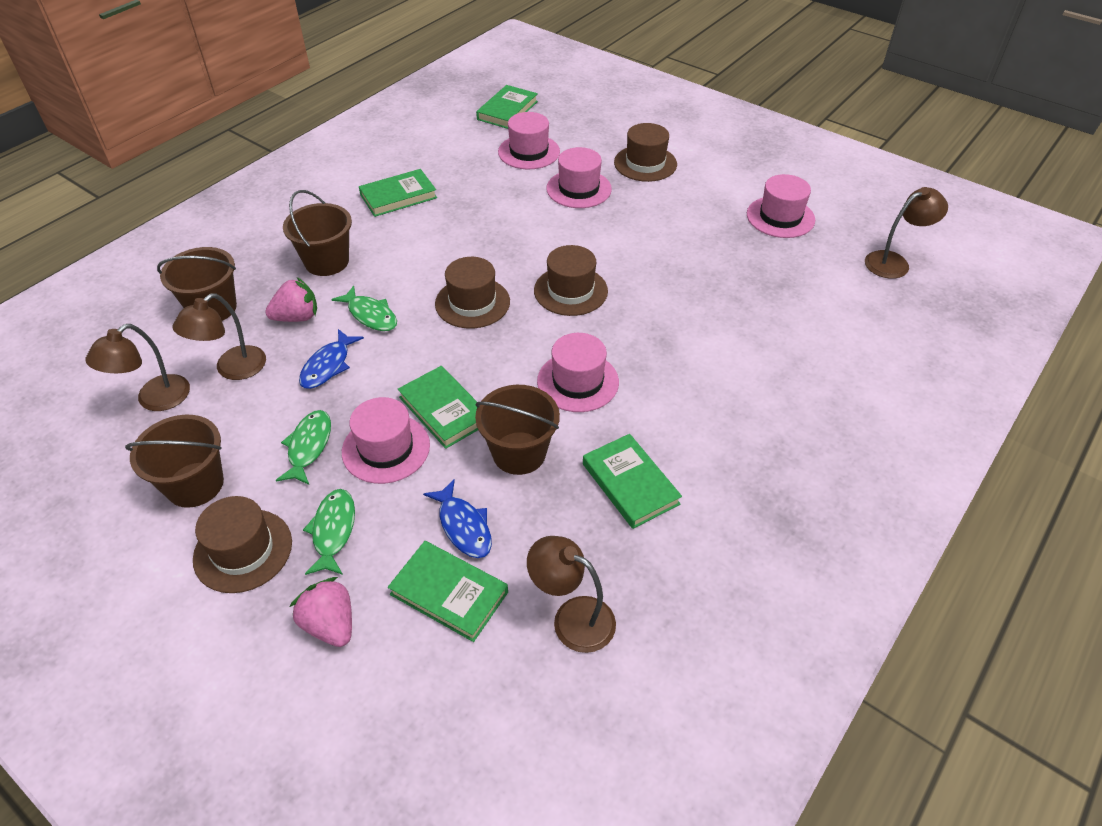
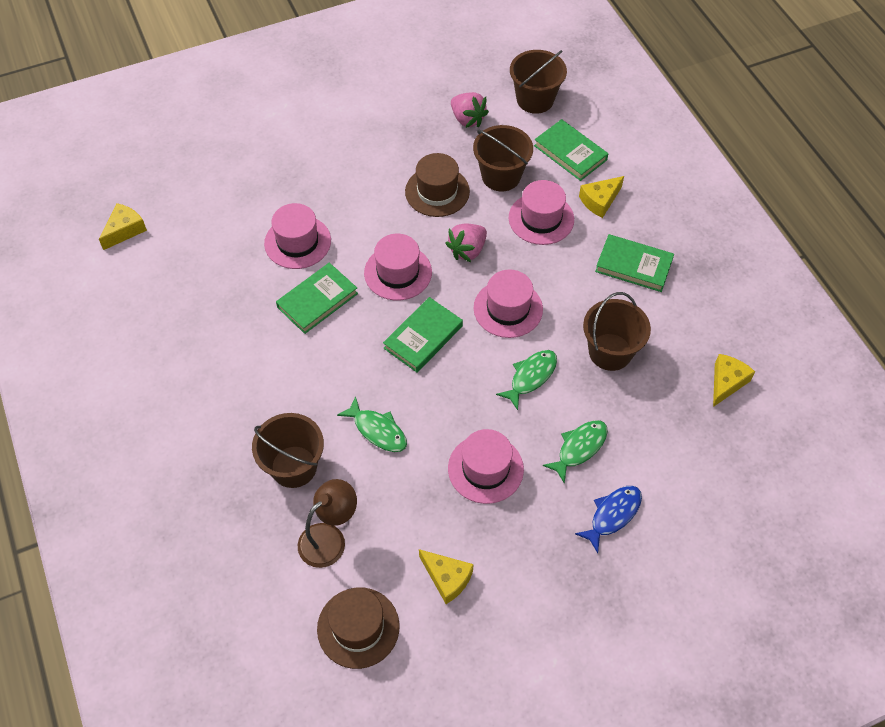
blue fish: [299,329,364,389] [423,479,492,558] = 2 -> [575,486,642,553] = 1
brown hat: [193,496,292,593] [435,257,510,328] [534,245,608,316] [614,123,677,182] = 4 -> [317,588,399,669] [405,153,470,217] = 2
brown lamp: [85,324,190,411] [173,293,266,380] [527,536,616,653] [865,187,948,279] = 4 -> [298,479,357,568] = 1
green book: [359,169,437,217] [388,541,508,642] [398,366,478,449] [476,85,538,129] [583,434,682,529] = 5 -> [276,263,358,334] [383,297,463,372] [534,119,608,181] [595,234,674,292] = 4
yellow cheese: none = 0 -> [99,203,147,250] [419,549,474,604] [579,176,624,218] [713,354,755,407] = 4

